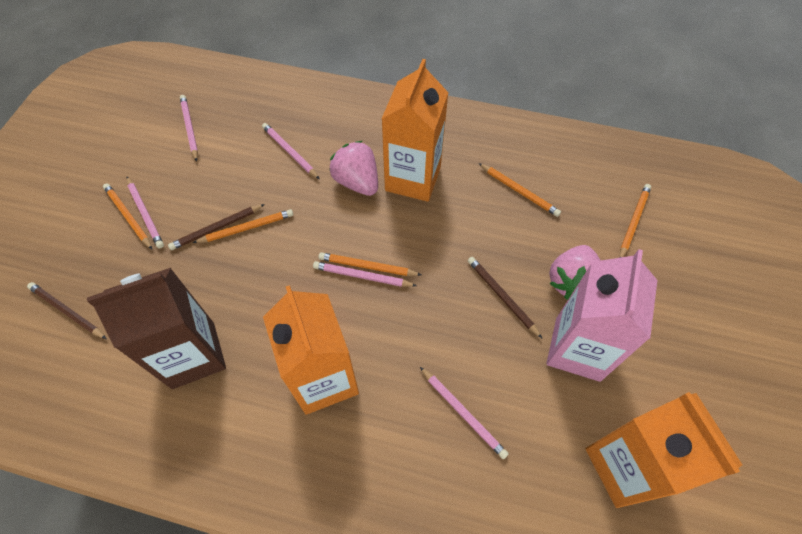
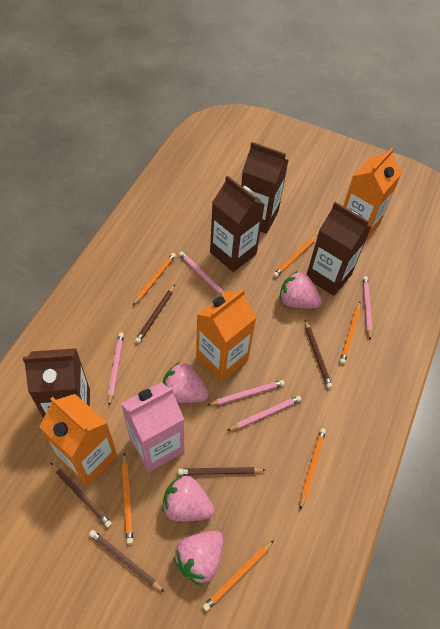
brown carton: [87,268,226,389] = 1 -> [23,348,90,418] [210,175,265,272] [241,142,289,234] [307,202,371,296] = 4
brown pencil: [27,282,106,339] [168,204,265,250] [468,257,543,339] = 3 -> [51,463,112,528] [89,530,164,592] [135,285,175,343] [178,467,265,475] [305,320,332,388] = 5
orange pencil: [103,183,152,249] [193,209,293,243] [319,252,422,276] [479,163,561,217] [619,184,651,258] = 5 -> [122,453,133,544] [133,253,176,305] [203,540,274,611] [273,235,318,278] [300,428,326,510] [340,302,361,364] = 6
pink strawberry: [329,141,378,196] [549,245,601,300] = 2 -> [162,475,215,521] [163,362,208,403] [173,530,223,585] [279,271,322,309] = 4

